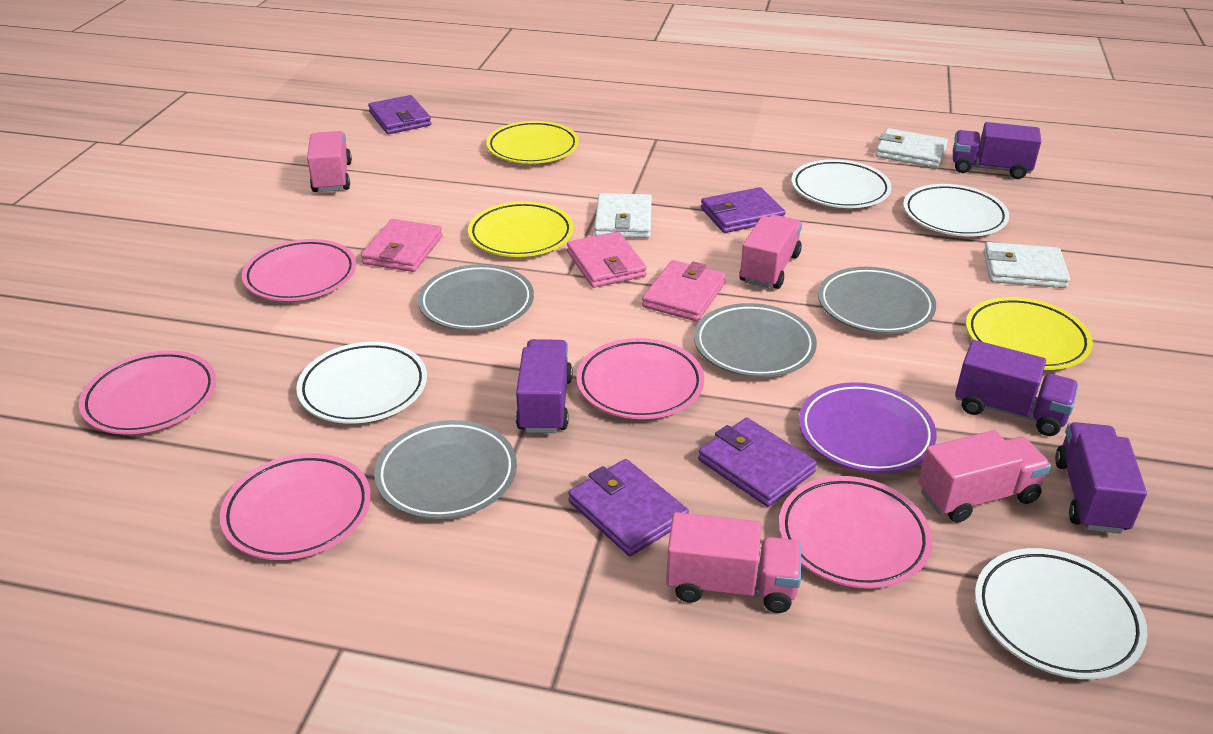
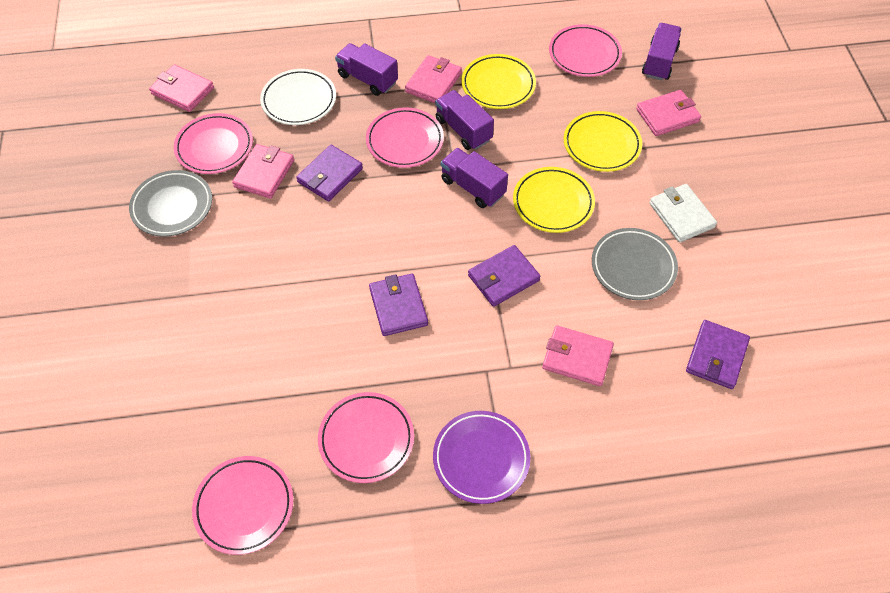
grey plate: [374,420,517,519] [418,264,534,331] [694,303,817,377] [818,267,936,334] = 4 -> [129,170,212,237] [592,228,678,300] = 2
pink truck: [307,131,352,192] [666,512,801,613] [739,215,802,289] [918,430,1051,523] = 4 -> none = 0
pink wallet: [361,219,443,272] [567,231,647,288] [642,260,726,321] = 3 -> [149,64,214,112] [232,144,294,199] [405,55,462,103] [542,325,614,386] [636,90,701,136] = 5
white plate: [296,342,427,424] [791,159,892,208] [903,184,1009,236] [975,548,1148,679] = 4 -> [260,69,336,125] = 1
white wallet: [594,193,652,238] [876,128,948,168] [984,242,1070,288] = 3 -> [649,184,717,242] = 1

